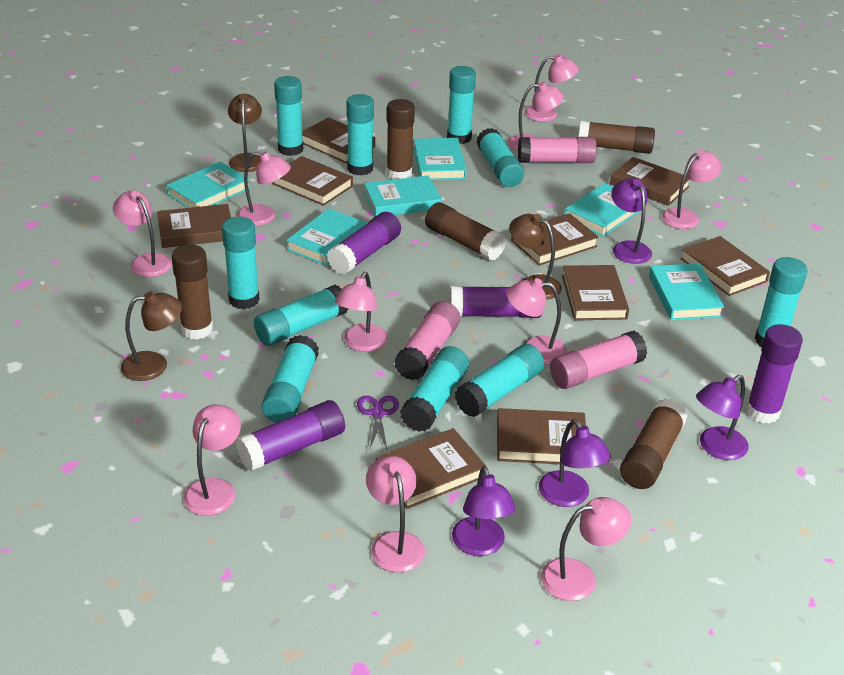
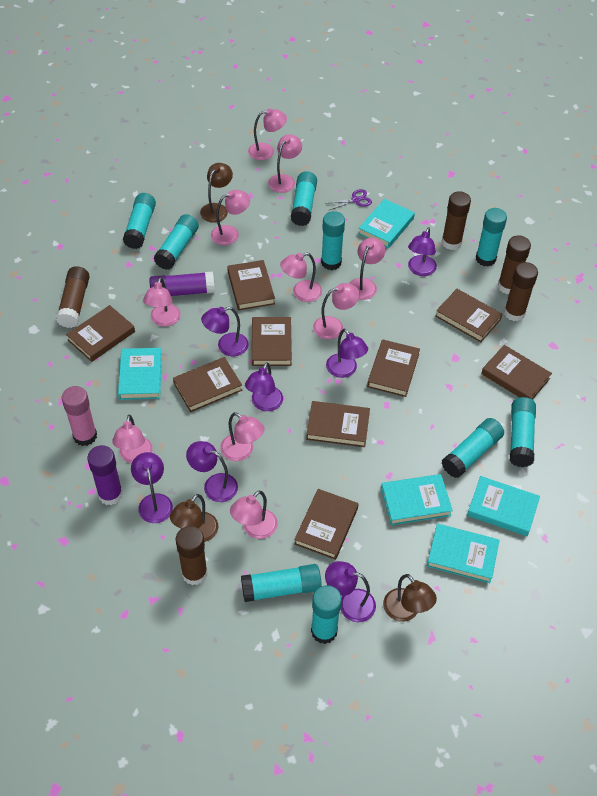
pink glue stick: [394,301,460,381] [518,137,597,163] [550,331,647,389] = 3 -> [62,386,97,446] = 1
purple glue stick: [236,400,345,472] [327,212,401,275] [450,286,542,318] [746,324,803,423] = 4 -> [87,445,123,505] [149,271,215,296] = 2
purple lamp: [452,466,515,556] [539,419,611,507] [611,178,652,264] [696,375,749,460] = 4 -> [131,452,173,523] [186,441,238,502] [201,307,249,356] [245,362,283,411] [325,561,376,622] [326,329,368,378] [408,227,437,276] = 7
turquoise book: [167,162,250,208] [286,208,368,266] [364,175,442,217] [414,138,467,180] [564,183,642,237] [649,263,725,320] = 6 -> [118,348,162,400] [358,199,415,248] [381,474,453,525] [427,524,500,583] [467,476,540,536] = 5
turquoise glue stick: [222,217,260,309] [254,285,348,346] [261,335,319,423] [274,76,303,156] [346,94,374,175] [400,346,469,432] [447,66,476,144] [455,344,544,417] [477,128,524,187] [755,257,808,347] = 10 -> [123,193,156,249] [154,214,199,270] [241,564,322,602] [291,171,317,226] [311,585,342,644] [321,211,345,270] [442,418,504,478] [476,208,507,266] [510,397,536,467] = 9

